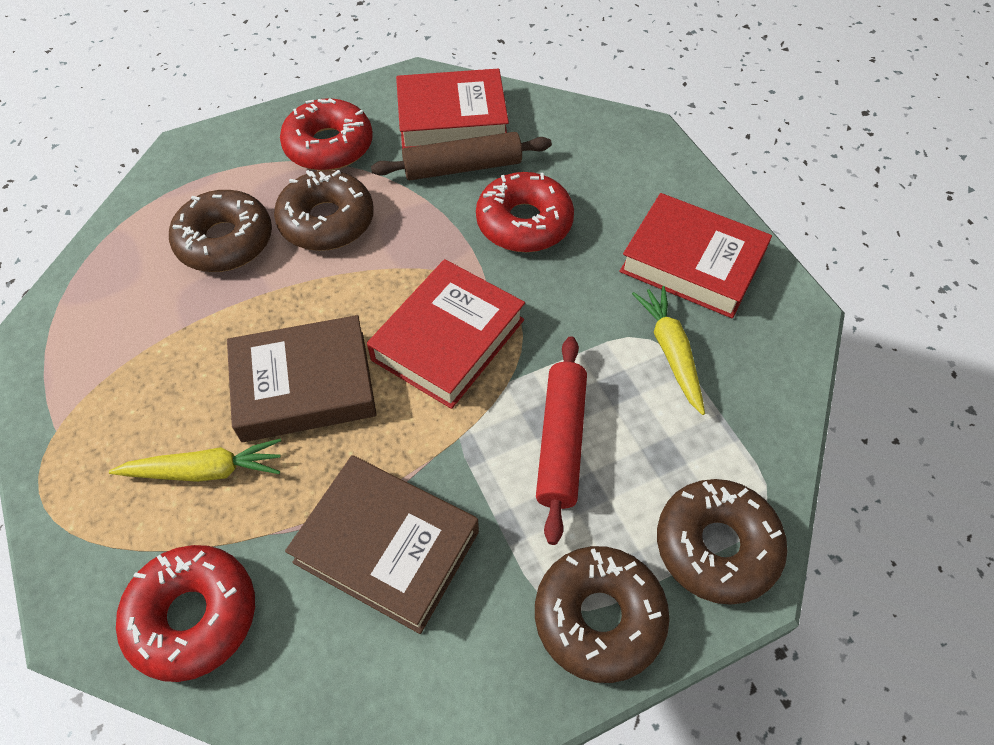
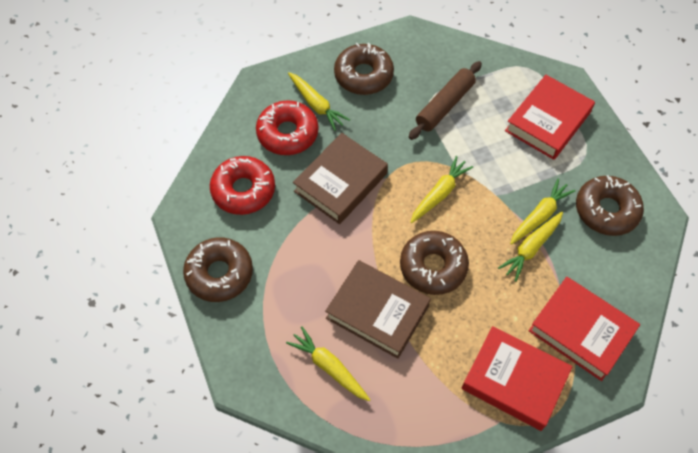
red donut: [116,545,255,682] [280,98,373,171] [476,172,574,252] = 3 -> [210,156,275,215] [256,100,318,155] = 2
red rolling pin: [536,336,587,545] = 1 -> none = 0
yellow carrot: [109,439,281,482] [632,286,705,415] = 2 -> [286,326,370,401] [288,72,350,131] [410,156,473,223] [498,212,563,282] [510,178,575,245] = 5

